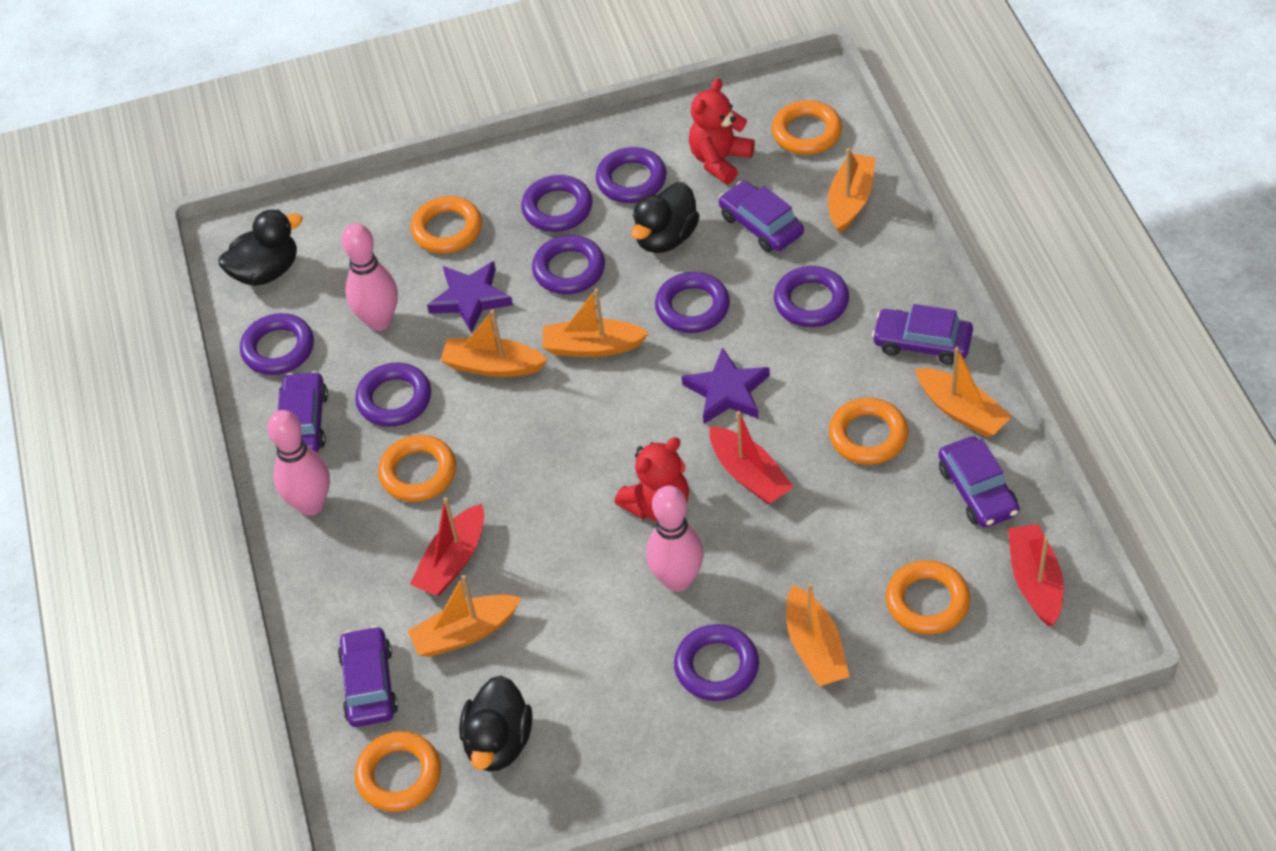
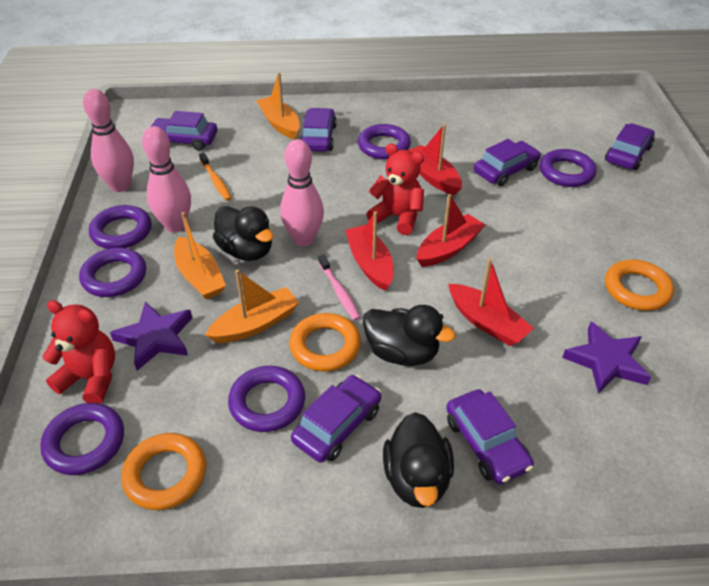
orange boat: [408,575,521,657] [440,310,547,377] [542,288,649,357] [786,583,850,686] [828,148,876,233] [915,347,1012,437] = 6 -> [174,212,226,299] [205,269,300,343] [256,72,300,139] = 3
orange ring: [355,731,441,812] [378,435,456,502] [411,196,482,254] [772,100,842,155] [829,398,908,465] [886,560,970,635] = 6 -> [121,433,206,510] [289,313,361,372] [605,260,674,311] = 3
orange toothbrush: none = 0 -> [199,153,232,201] = 1
pink toothbrush: none = 0 -> [318,254,361,321] = 1
purple car: [276,371,328,452] [338,626,398,727] [719,181,804,252] [872,304,973,365] [938,436,1020,528] = 5 -> [151,111,217,150] [291,375,381,462] [300,108,337,152] [446,389,534,484] [474,139,541,186] [605,123,655,170] = 6
purple ring: [240,313,314,375] [355,362,431,427] [521,175,593,232] [532,235,605,294] [596,147,667,203] [655,272,730,333] [674,624,759,701] [774,266,849,327] = 8 -> [40,403,124,475] [79,248,146,297] [89,205,151,249] [228,366,305,432] [358,124,411,160] [540,149,597,187] = 6
red boat: [410,497,484,596] [710,411,794,505] [1008,524,1064,626] = 3 -> [345,211,394,291] [408,124,462,195] [417,194,485,267] [448,258,534,346] = 4

